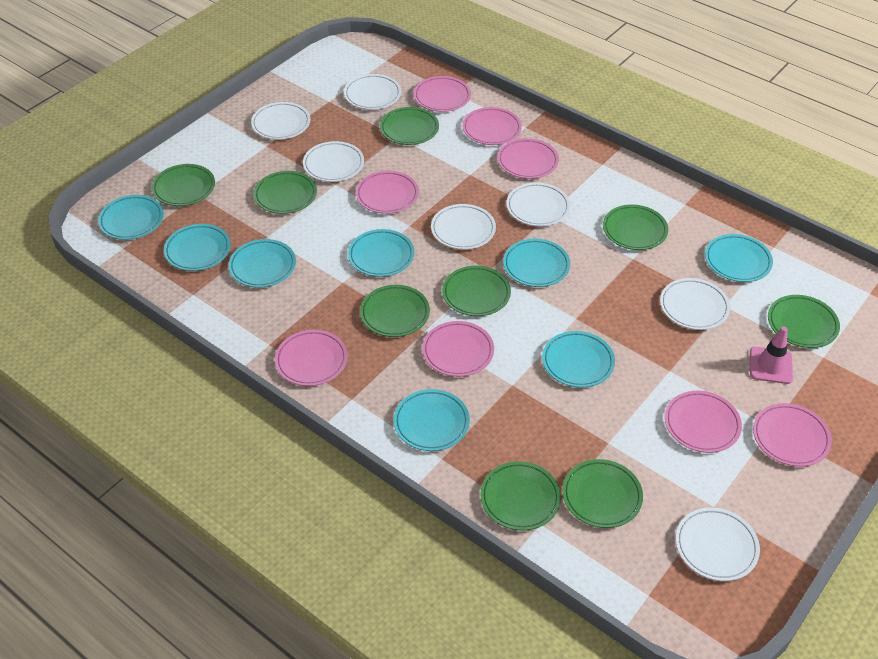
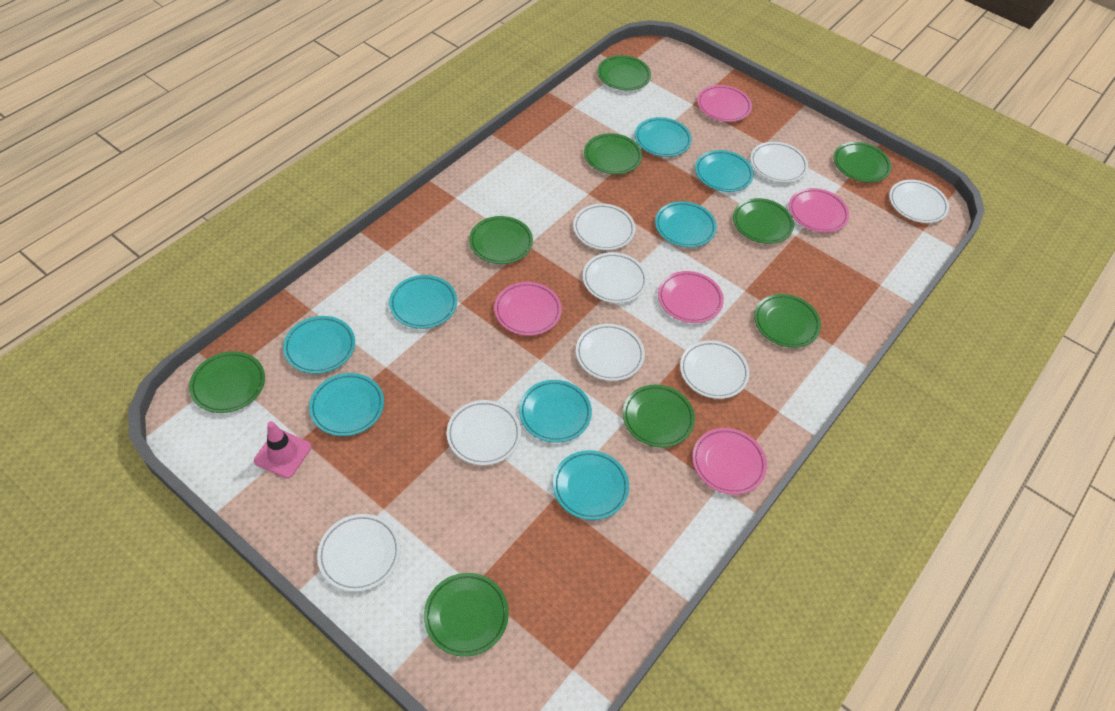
pink plate: [275,330,348,386] [356,171,419,214] [414,76,471,112] [422,321,494,377] [462,107,522,145] [498,138,559,179] [665,391,742,453] [753,403,832,467] = 8 -> [494,282,562,336] [658,271,724,323] [692,428,767,495] [697,85,752,122] [789,188,849,233] = 5
white plate: [251,102,310,140] [303,141,364,182] [344,74,401,110] [431,204,496,250] [506,182,570,226] [660,278,730,330] [676,507,760,581] = 7 -> [317,514,400,592] [447,400,521,465] [573,204,635,250] [576,324,645,381] [582,252,648,303] [680,340,750,399] [750,142,808,183] [889,180,949,223] = 8

